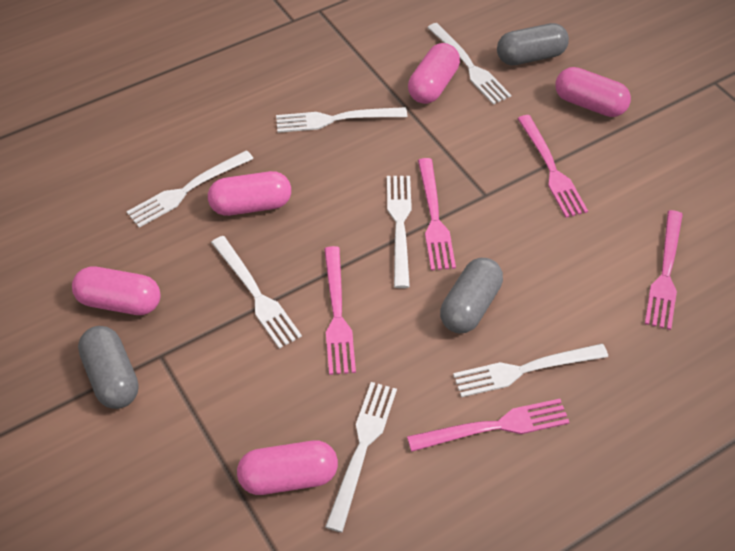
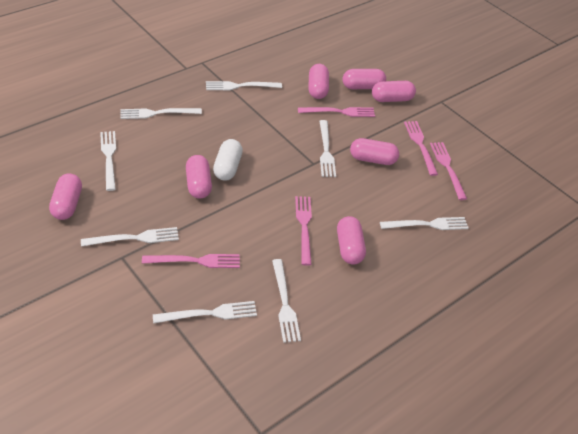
grey capsule: [78,326,139,409] [440,258,503,333] [497,23,569,65] = 3 -> none = 0
pink capsule: [72,266,161,315] [208,171,291,216] [237,441,338,495] [408,43,460,104] [555,67,631,117] = 5 -> [49,174,82,220] [186,155,212,199] [308,64,329,99] [337,216,366,265] [342,69,386,89] [350,138,399,165] [372,81,416,102] = 7
white capsule: none = 0 -> [213,139,243,181] = 1
white fork: [126,150,254,228] [211,236,302,349] [276,107,407,133] [325,382,397,532] [387,176,412,288] [427,23,511,105] [453,344,608,397] = 7 -> [81,227,179,247] [100,131,116,191] [120,108,202,119] [153,301,257,324] [206,81,282,90] [272,259,301,343] [319,120,336,177] [380,217,469,230] = 8

